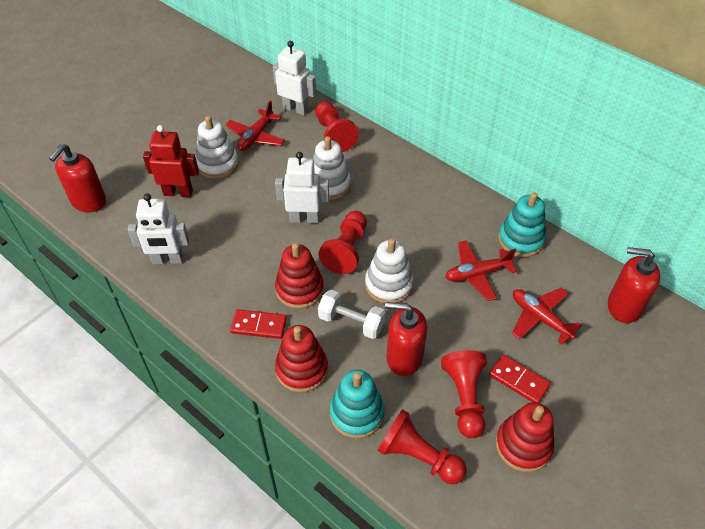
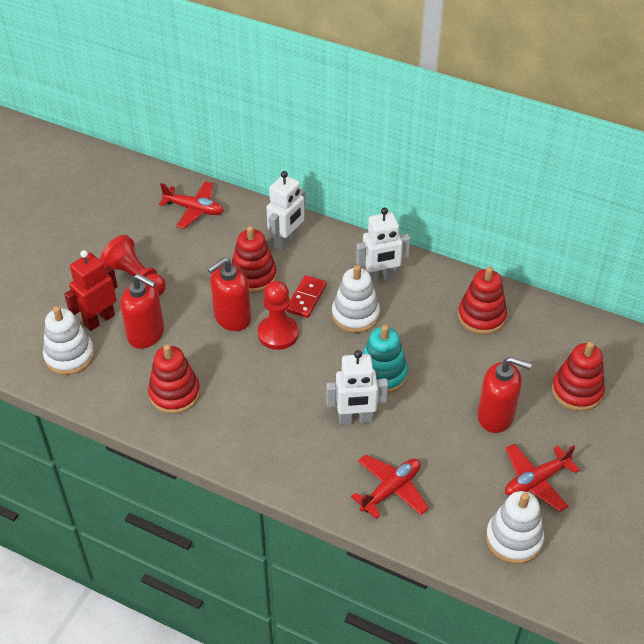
red domino: [230,309,287,339] [489,355,551,403] = 2 -> [286,275,327,318] = 1
red pawn: [315,101,359,152] [319,211,367,274] [378,409,467,484] [441,350,487,438] = 4 -> [100,235,166,296] [258,281,299,350] = 2
red stacking toy: [275,243,324,309] [275,325,328,392] [496,402,554,472] = 3 -> [148,344,200,414] [231,226,277,293] [458,266,507,335] [552,342,605,411] = 4
turquoise stacking toy: [330,370,385,439] [498,192,546,257] = 2 -> [362,325,408,394] = 1
white dumbbell: [318,290,386,339] = 1 -> none = 0

